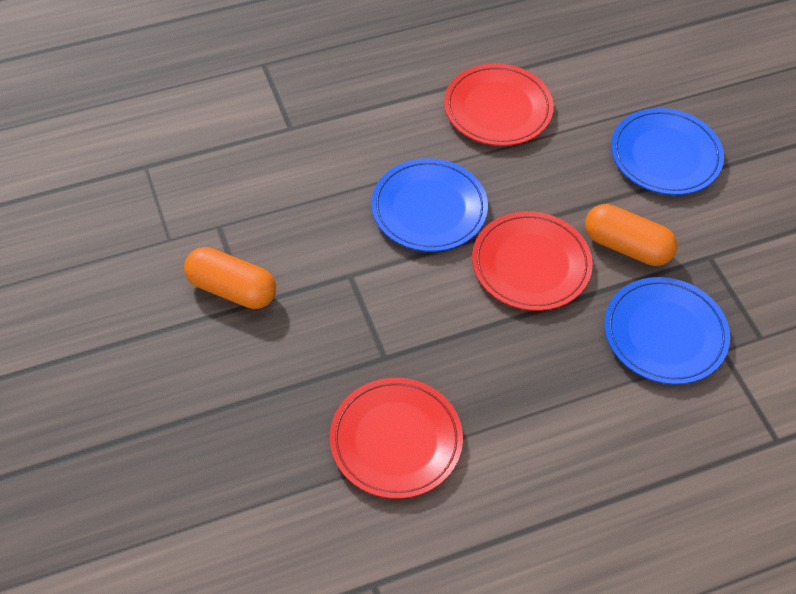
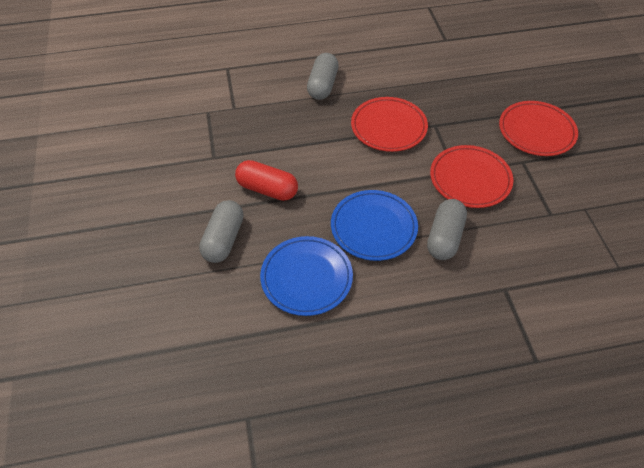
blue plate: [371,158,488,252] [604,277,730,385] [611,108,724,195] = 3 -> [260,236,353,316] [331,190,418,261] = 2
grey capsule: none = 0 -> [199,200,244,263] [307,53,339,100] [427,199,467,260] = 3
orange capsule: [184,247,276,309] [585,204,677,266] = 2 -> none = 0
red capsule: none = 0 -> [235,160,298,201] = 1

